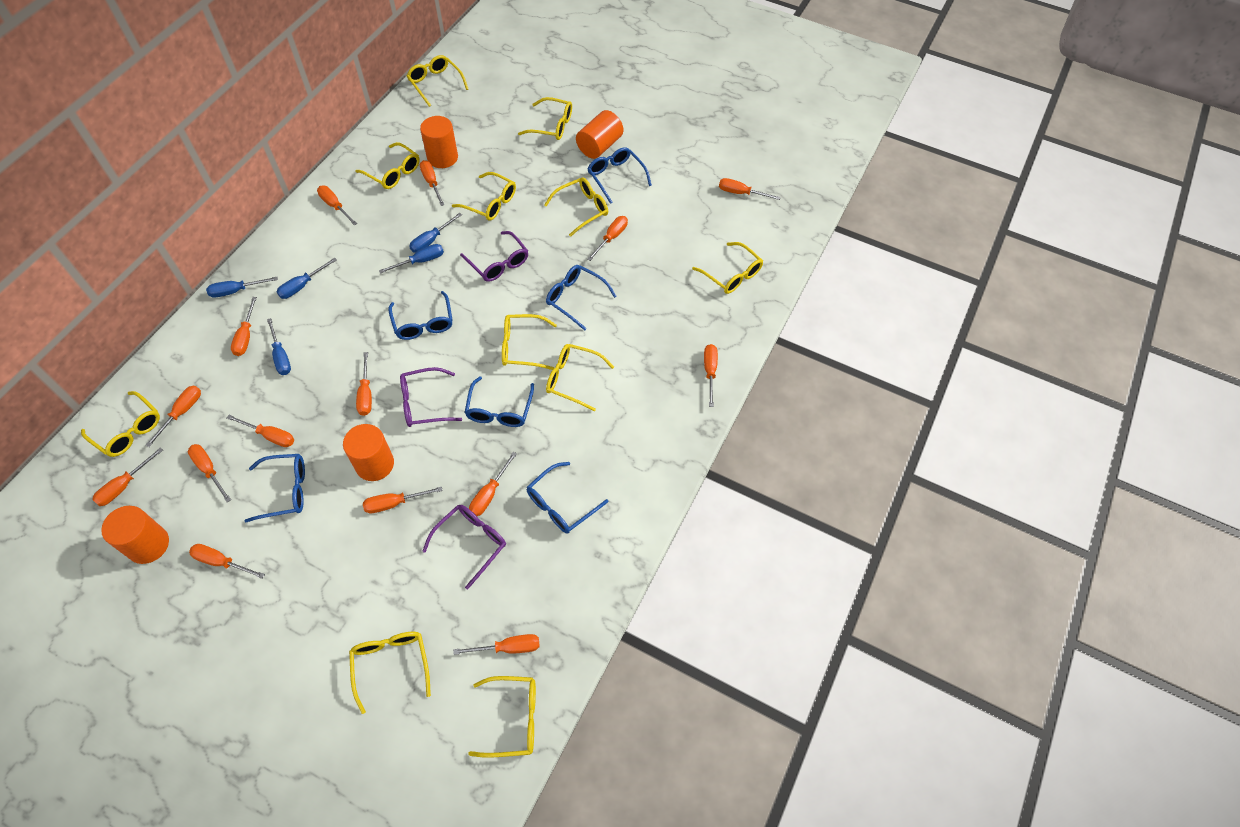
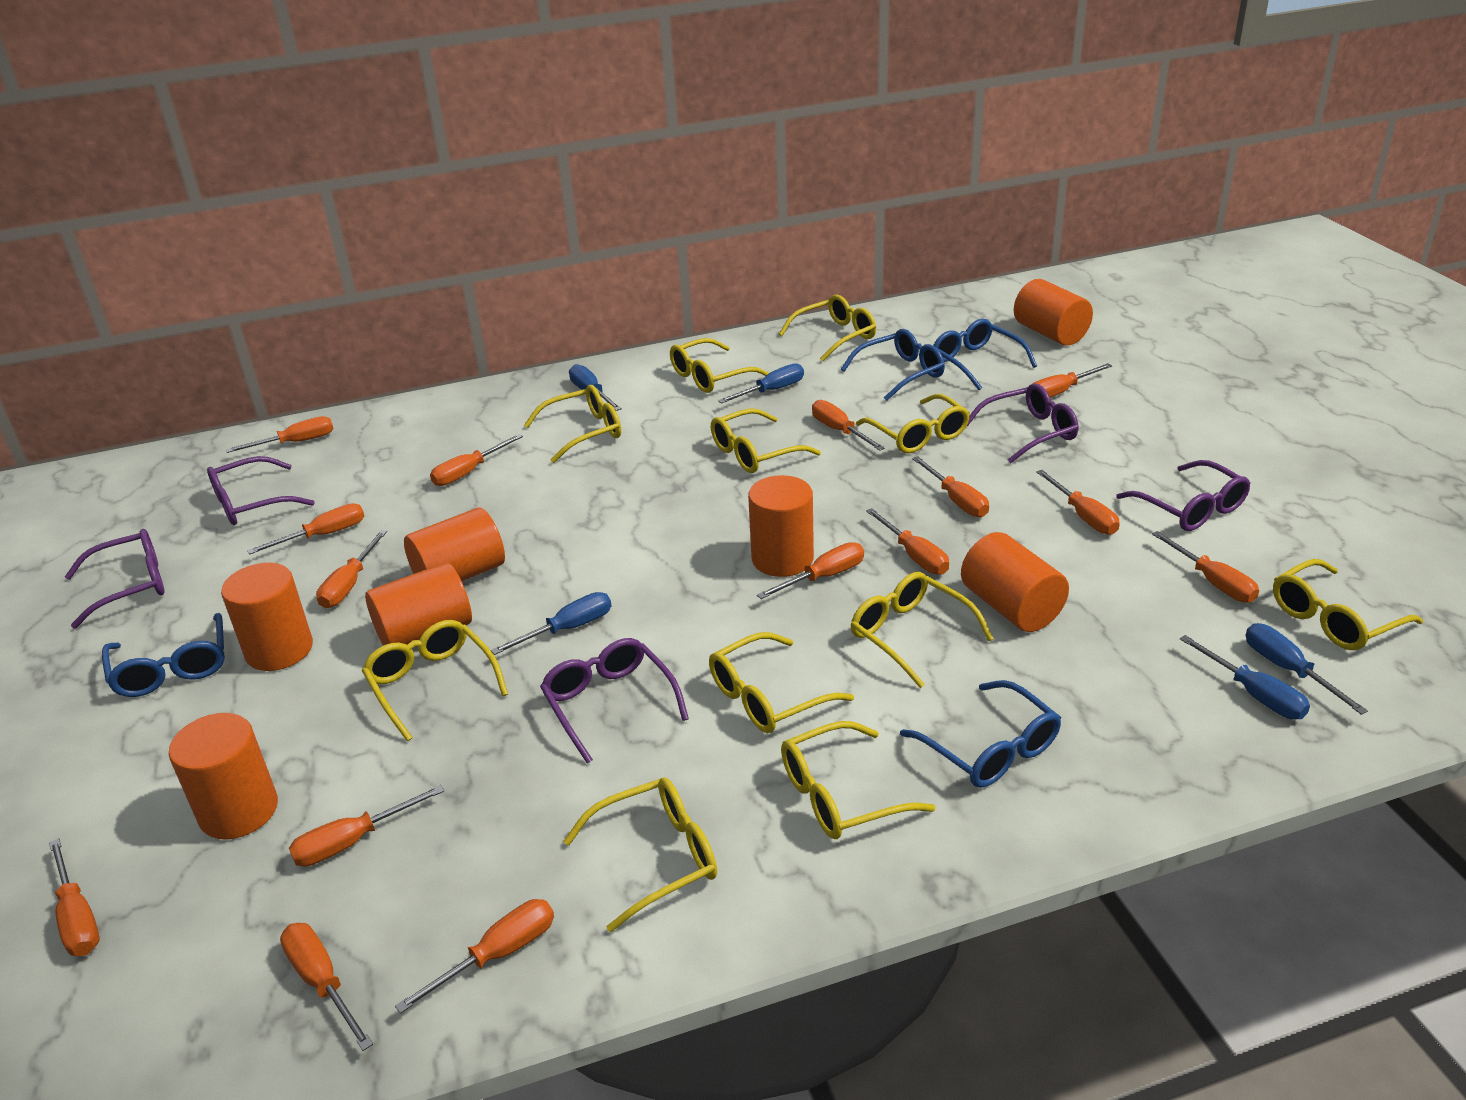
blue glasses: [244,454,305,523] [388,291,452,340] [464,376,534,427] [527,462,608,533] [546,265,616,331] [588,147,652,204] = 6 -> [102,613,225,697] [841,329,945,401] [900,680,1061,788] [933,319,1037,390] = 4
orange cylinder: [101,506,169,564] [343,424,394,481] [420,116,458,168] [576,110,623,159] = 4 -> [169,713,278,839] [221,563,313,671] [365,563,472,645] [404,508,505,581] [748,475,814,577] [961,532,1069,632] [1014,279,1093,346] = 7
purple glasses: [400,367,462,427] [422,505,506,589] [460,231,528,282] = 3 -> [65,529,165,629] [207,456,315,525] [540,638,689,763] [967,384,1078,463] [1116,460,1250,531] = 5

